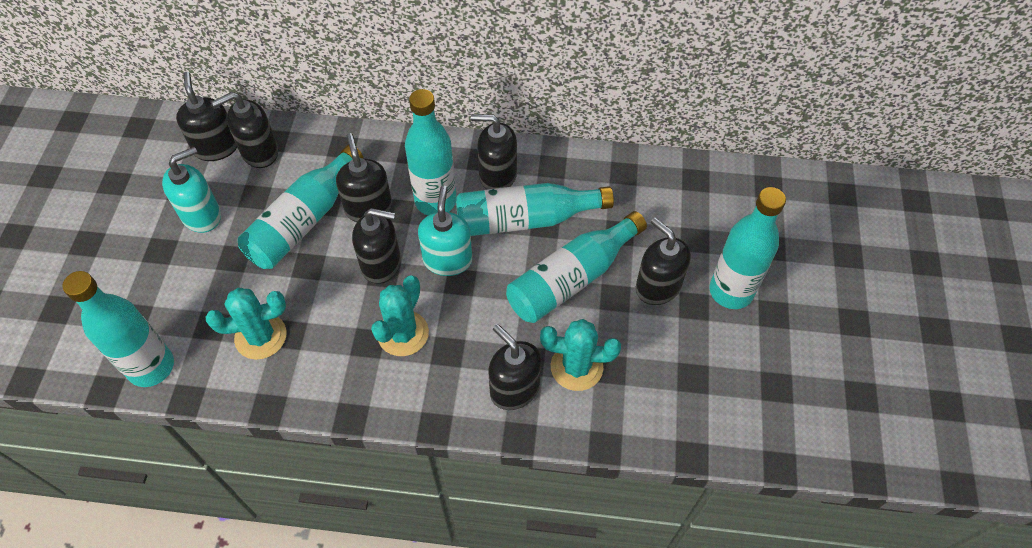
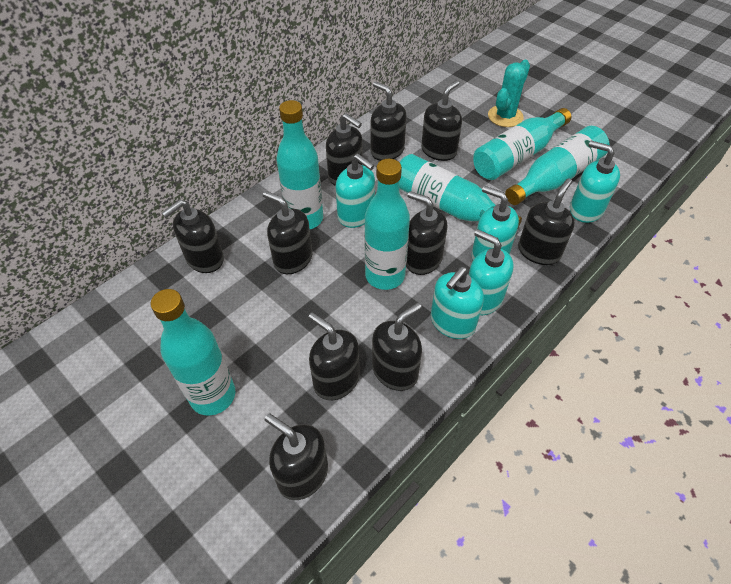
black soap dispenser: [176,72,237,161] [212,92,278,168] [336,133,392,222] [352,208,401,284] [471,114,517,189] [488,324,541,410] [636,217,691,305] = 7 -> [162,199,224,273] [263,191,312,274] [265,414,328,500] [308,313,360,400] [326,113,363,186] [370,81,407,161] [372,303,422,391] [406,191,447,275] [421,80,462,161] [518,178,575,265] = 10
turquoise cactus: [206,288,287,360] [371,275,429,356] [540,319,621,391] = 3 -> [488,60,530,127] = 1
turquoise soap dispenser: [162,147,221,233] [418,186,472,276] = 2 -> [336,154,375,228] [431,267,484,339] [469,229,514,315] [472,186,519,260] [570,141,620,223] = 5

